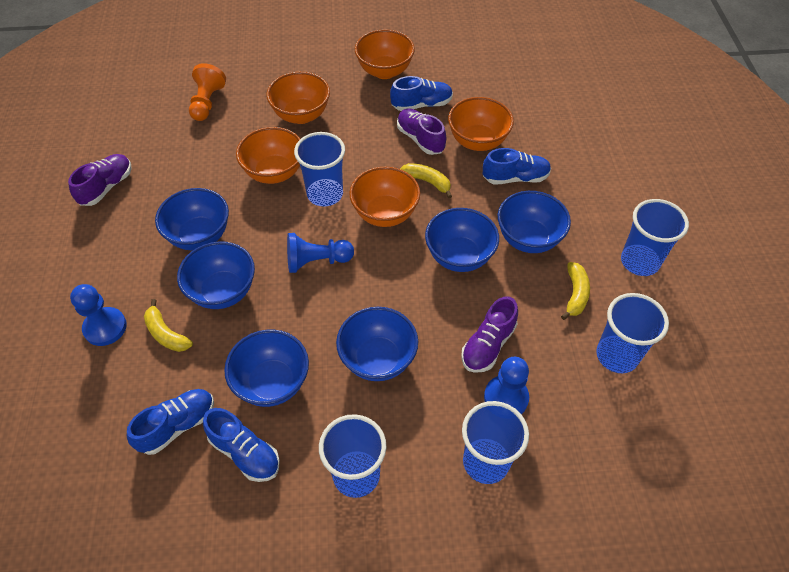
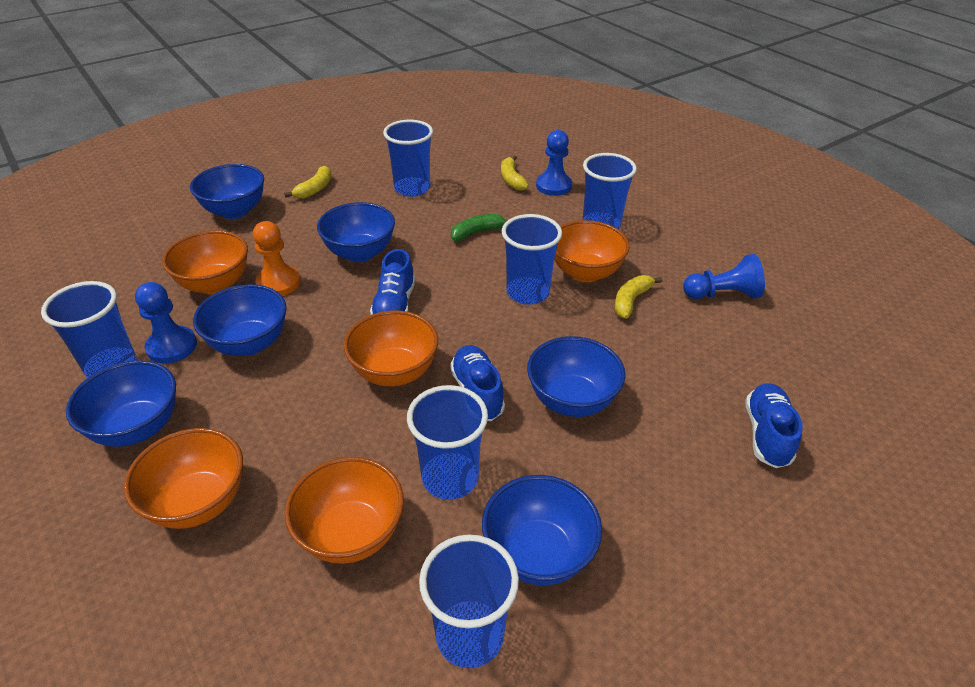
blue cup: [294,132,345,207] [319,414,386,498] [462,401,529,484] [596,293,669,373] [621,199,689,276] = 5 -> [41,281,137,378] [383,120,433,197] [407,385,488,500] [419,535,519,668] [502,214,562,305] [583,153,637,229] = 6
blue shoe: [127,389,214,455] [203,408,280,482] [390,76,453,111] [483,148,551,185] = 4 -> [370,249,415,315] [450,345,505,421] [745,383,803,468] = 3
green banana: none = 0 -> [451,214,508,241] = 1
purple shoe: [68,154,132,206] [397,109,446,155] [461,296,518,373] = 3 -> none = 0

